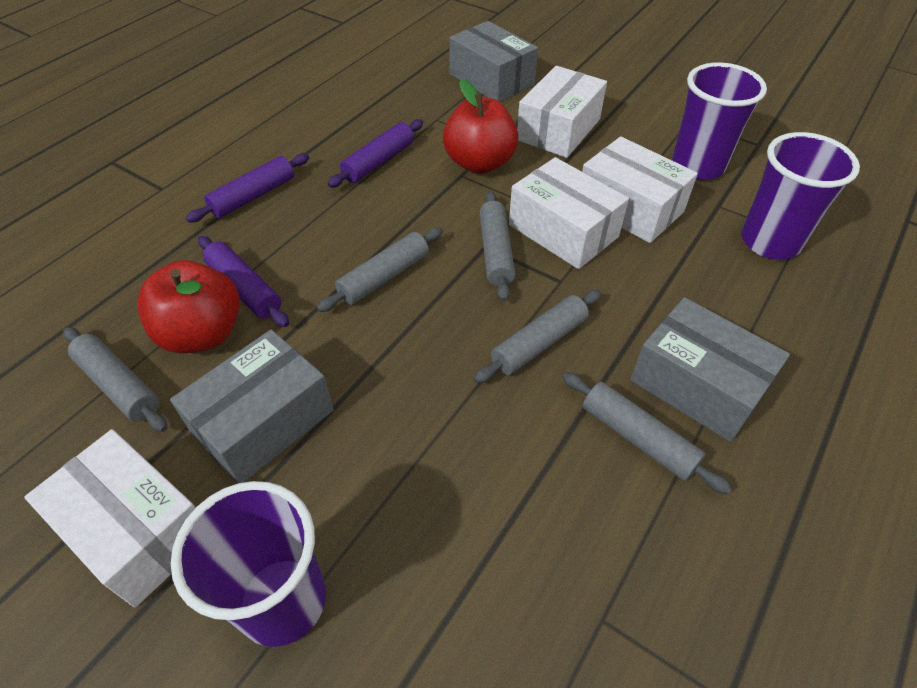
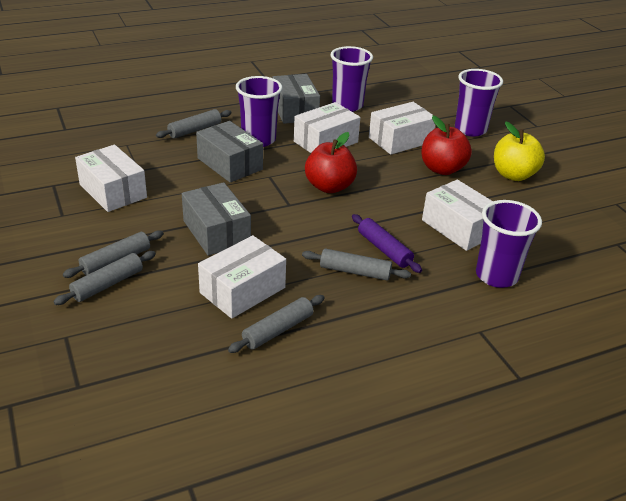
purple cup: [171,481,326,647] [672,62,767,180] [741,132,860,259] = 3 -> [236,76,283,147] [330,46,373,112] [455,69,503,137] [476,200,542,288] = 4
purple rolling pin: [186,153,309,223] [198,236,289,327] [328,119,423,188] = 3 -> [352,214,422,273] = 1
white box: [24,429,196,608] [509,157,629,269] [517,66,607,158] [582,136,698,243] = 4 -> [75,145,147,212] [198,235,286,319] [294,102,361,153] [369,102,435,155] [422,180,493,251] = 5
yellow apple: none = 0 -> [494,121,545,181] = 1

